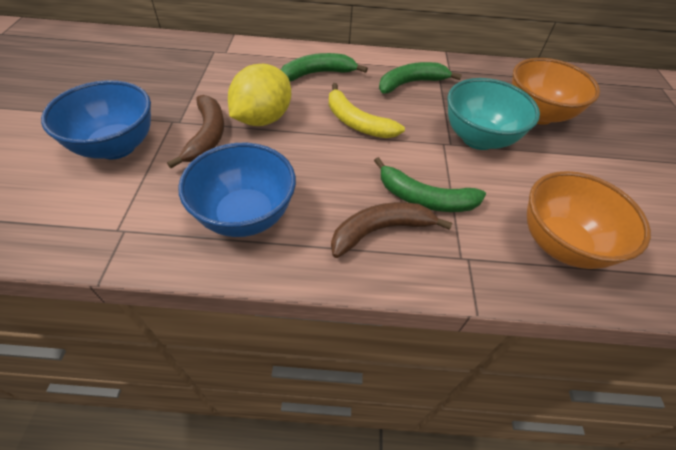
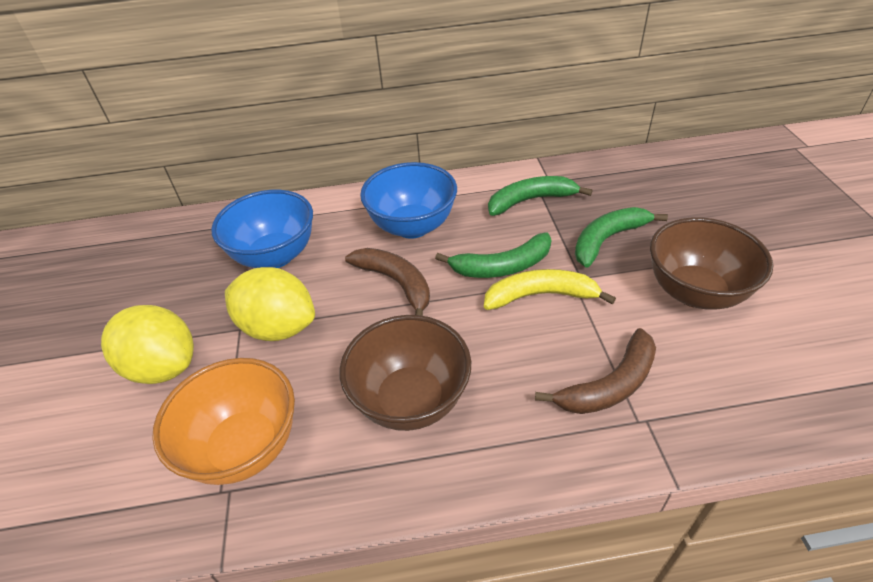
brown bowl: none = 0 -> [340,315,471,431] [650,217,773,310] = 2
orange bowl: [512,58,600,125] [527,171,651,269] = 2 -> [152,358,295,485] = 1
turquoise bowl: [447,78,540,150] = 1 -> none = 0
yellow lemon: [228,64,291,126] = 1 -> [101,305,194,384] [225,267,315,341] = 2

